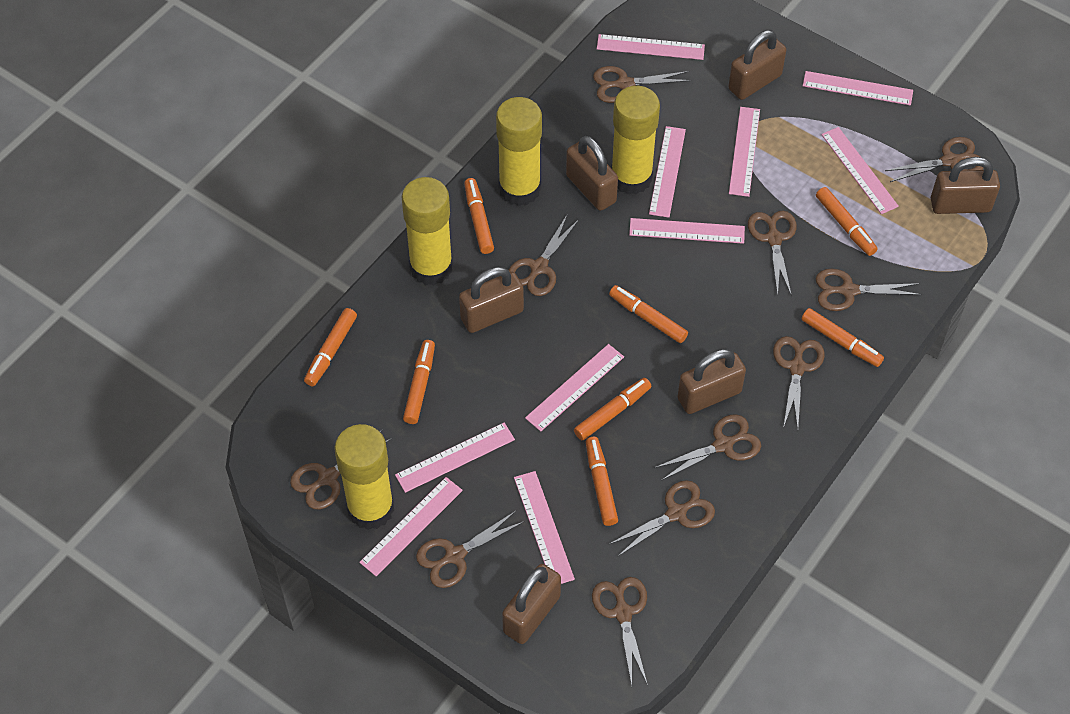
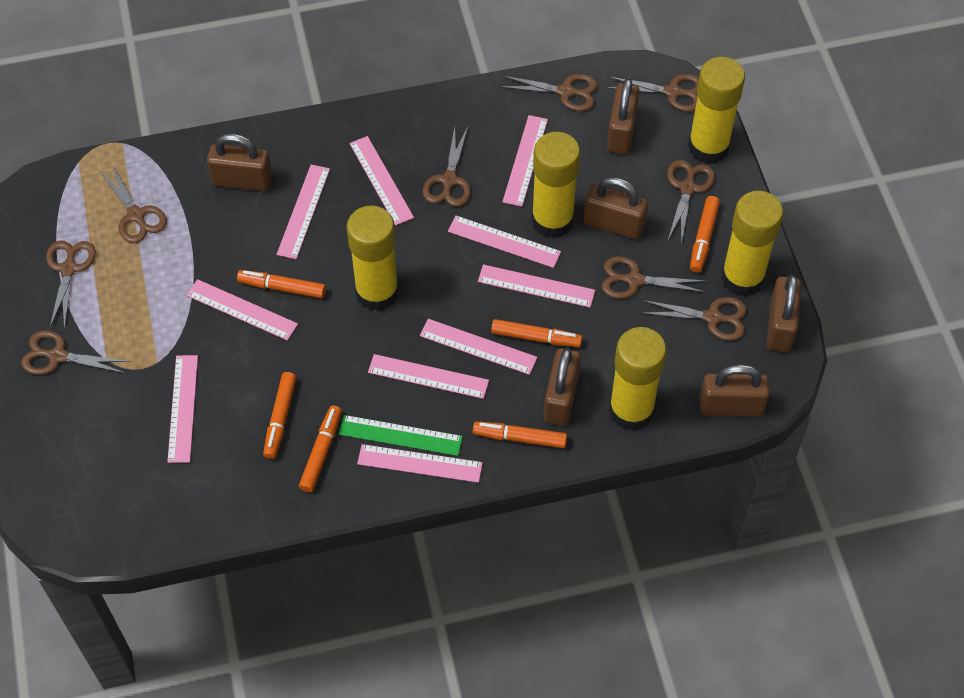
brown scissors: [290,429,392,510] [416,510,525,588] [509,215,580,296] [592,577,648,686] [593,66,692,103] [608,480,715,557] [654,414,761,481] [748,211,797,297] [773,336,825,429] [815,269,922,311] [885,137,983,182] = 11 -> [21,330,130,375] [46,241,96,330] [99,166,167,243] [422,127,471,207] [499,74,597,111] [602,256,705,299] [606,74,699,112] [641,297,747,341] [667,160,715,243] = 9
green ruler: none = 0 -> [339,415,463,456] = 1
orange marker: [304,308,357,386] [403,340,435,424] [464,178,494,254] [574,378,651,440] [586,437,618,526] [609,285,688,343] [802,308,884,367] [816,187,878,256] = 8 -> [237,270,326,298] [263,372,296,459] [299,405,342,492] [473,422,567,448] [491,319,582,347] [690,196,720,273] = 6
yellow glue stick: [334,424,394,530] [401,177,453,285] [496,97,542,206] [611,86,660,194] = 4 -> [347,205,399,311] [531,132,580,238] [609,327,667,431] [688,57,745,164] [721,191,783,297] = 5

